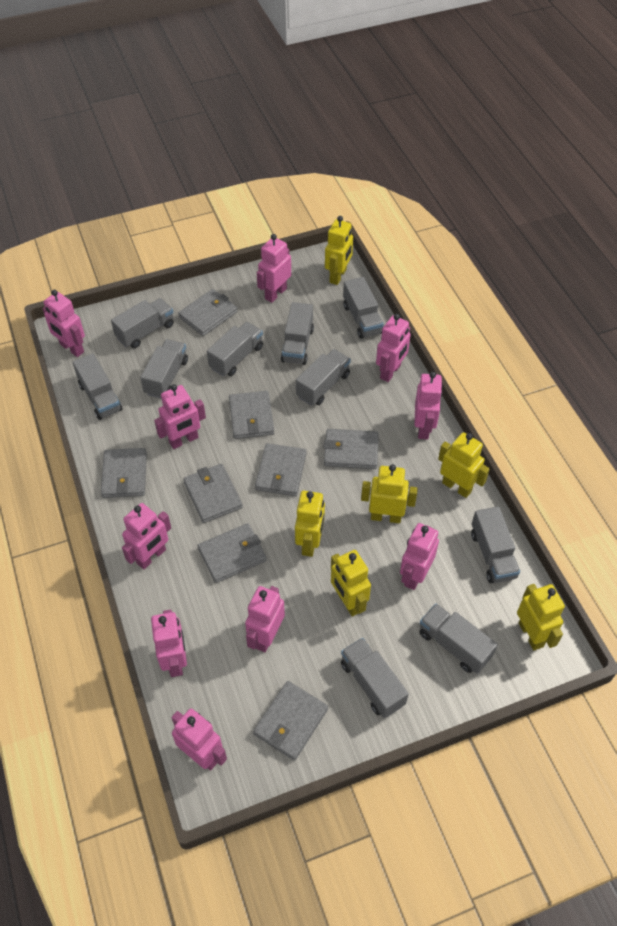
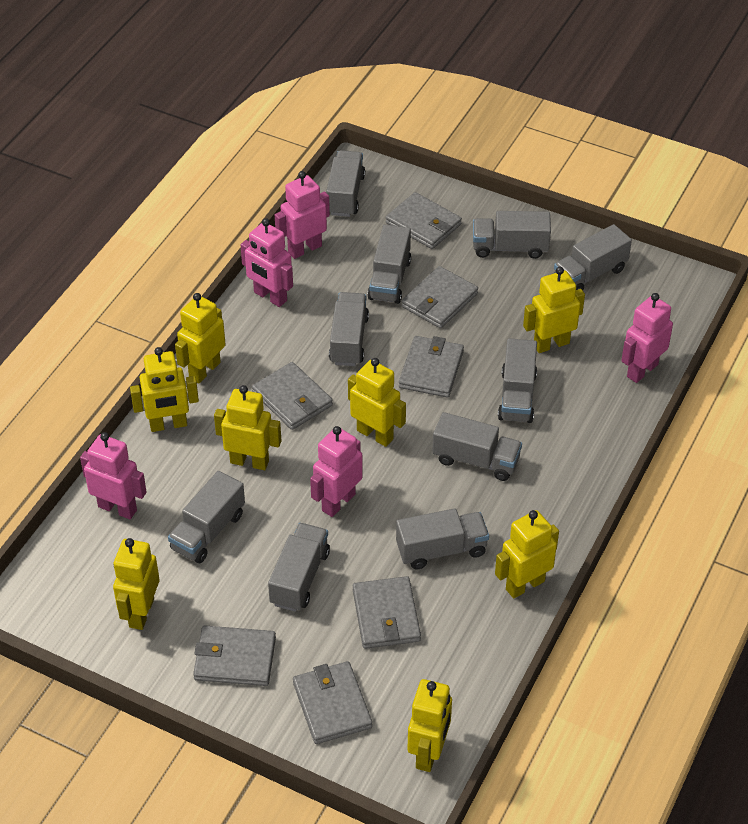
grey wallet: [101,448,147,498] [178,289,238,336] [183,464,243,523] [198,523,267,583] [229,391,275,439] [253,681,328,761] [255,443,306,496] [324,429,379,469] = 8 -> [193,626,276,686] [252,362,333,430] [293,661,372,744] [353,576,421,649] [386,192,462,249] [399,336,464,398] [402,266,478,328] = 7
pink robot: [43,290,85,357] [122,503,171,569] [151,610,187,677] [154,384,206,449] [171,708,227,770] [245,586,285,652] [257,234,291,303] [376,314,411,382] [400,523,439,590] [414,372,443,439] = 10 -> [80,432,147,519] [240,218,293,307] [275,171,330,259] [310,426,363,517] [621,293,673,383] = 5
yellow robot: [295,491,325,557] [325,216,353,285] [331,550,371,616] [361,464,418,523] [438,432,490,498] [517,584,565,650] = 6 -> [113,538,160,630] [130,347,199,432] [175,293,226,384] [214,385,281,470] [348,358,406,447] [407,679,452,772] [495,510,559,598] [523,267,585,353] = 8

